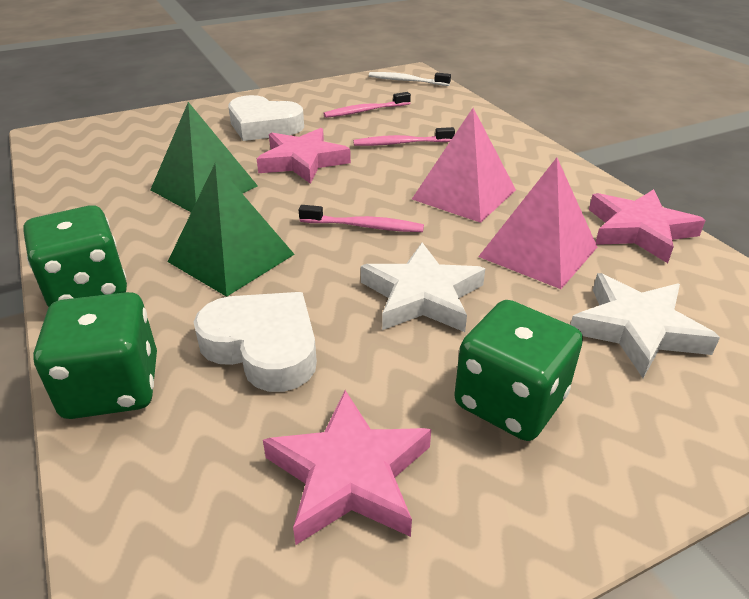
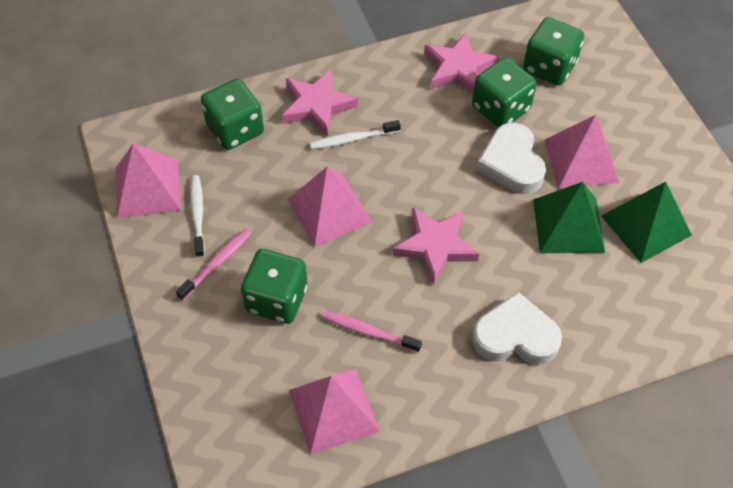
green dice: [23,205,127,307] [33,292,157,419] [454,300,583,441] = 3 -> [201,78,264,150] [241,249,308,324] [472,57,537,128] [523,17,584,86] = 4
pink pyramid: [412,108,516,223] [478,158,597,289] = 2 -> [116,143,181,218] [287,167,373,247] [289,369,380,455] [545,115,619,189] = 4
pink toothbrush: [298,205,424,232] [323,92,411,118] [353,127,455,146] = 3 -> [176,229,252,300] [322,311,422,353] = 2
white star: [361,243,485,332] [570,273,720,378] = 2 -> none = 0
white toothbrush: [369,72,451,86] = 1 -> [190,175,205,258] [310,120,401,149] = 2

